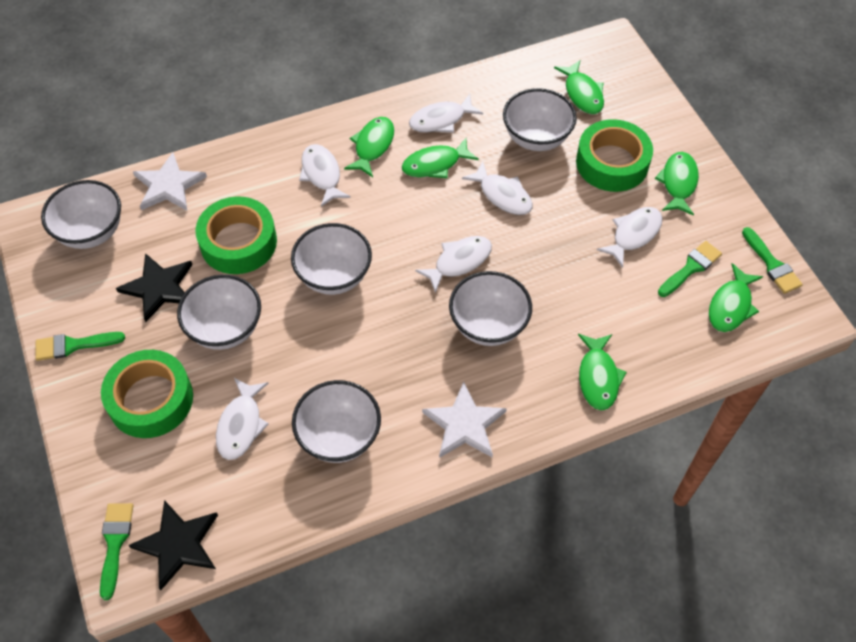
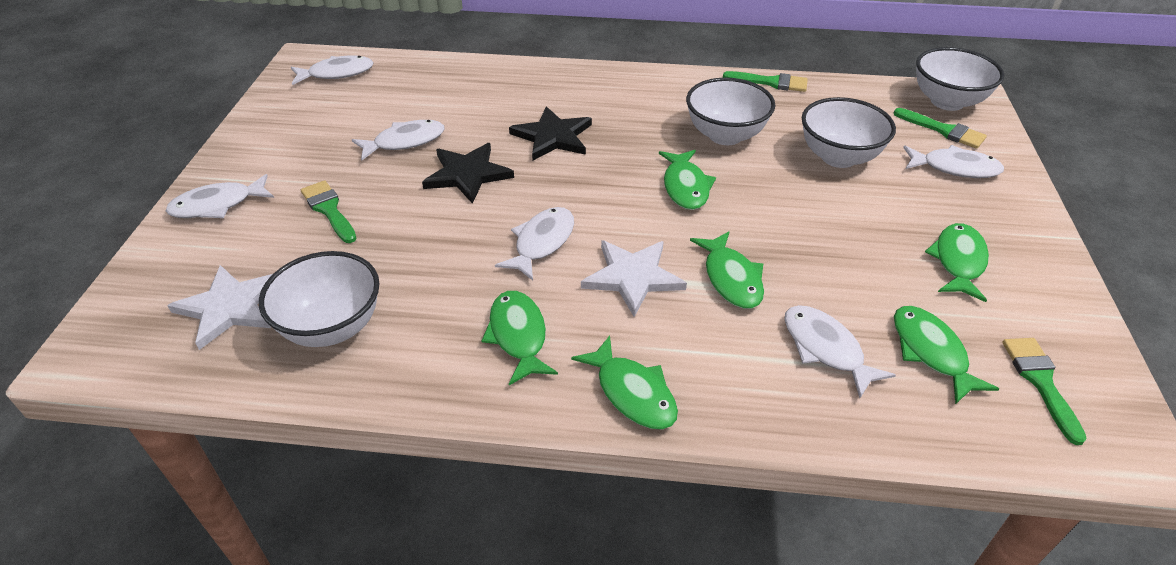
green tape: [101,350,193,438] [195,197,277,274] [576,119,653,192] = 3 -> none = 0
white bowl: [41,180,121,249] [177,275,261,350] [291,223,372,295] [292,380,381,463] [449,271,532,346] [503,88,577,151] = 6 -> [259,251,380,347] [686,78,775,145] [802,97,896,168] [916,47,1005,111] = 4

